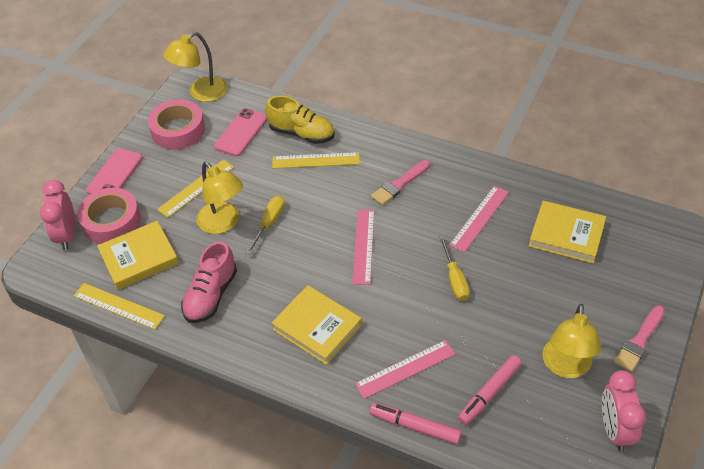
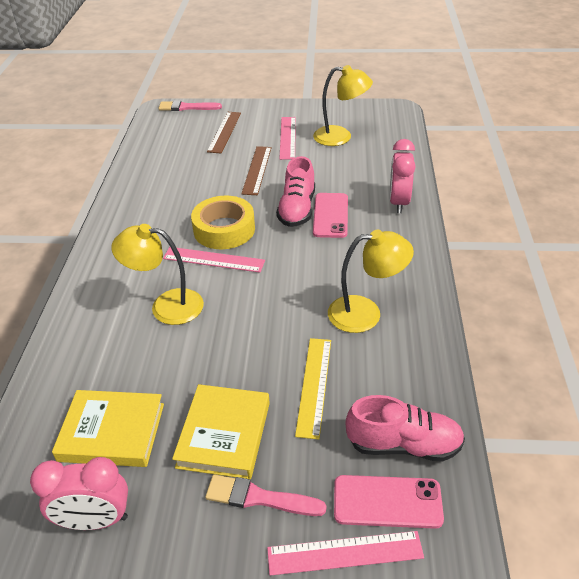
brown ruler: none = 0 -> [207,112,241,153] [241,146,272,195] = 2
pink marker: [370,403,462,445] [458,355,522,425] = 2 -> none = 0
pink shoe: [181,241,237,323] = 1 -> [276,156,315,227] [345,395,465,462] = 2
pink tape: [77,188,141,244] [148,99,205,150] = 2 -> none = 0
yellow book: [97,221,179,290] [272,285,362,365] [529,201,606,264] = 3 -> [52,390,164,467] [172,384,270,479] = 2
yellow ruler: [74,283,165,330] [157,159,234,218] [272,152,360,169] = 3 -> [295,338,331,439] = 1
yellow screwdriver: [246,196,285,254] [439,236,470,301] = 2 -> none = 0
yellow shoe: [265,96,335,144] = 1 -> none = 0
yellow tape: none = 0 -> [191,196,255,249] = 1

